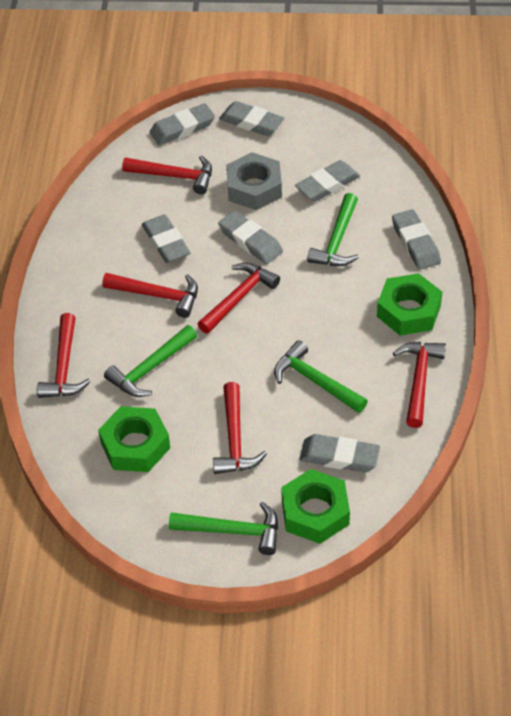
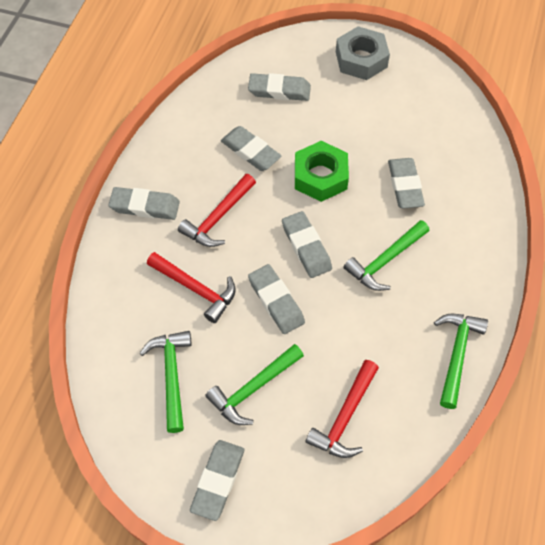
green nut: [98,406,170,472] [281,469,350,544] [377,273,442,336] = 3 -> [295,141,349,202] = 1
red hammer: [37,313,91,398] [102,273,198,318] [122,155,212,194] [198,262,280,334] [213,382,267,474] [393,342,446,428] = 6 -> [147,252,236,323] [178,174,256,247] [306,360,379,458] = 3

